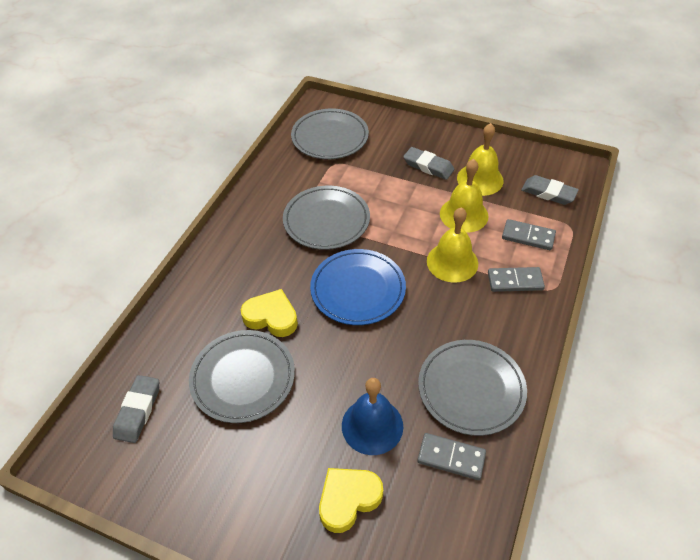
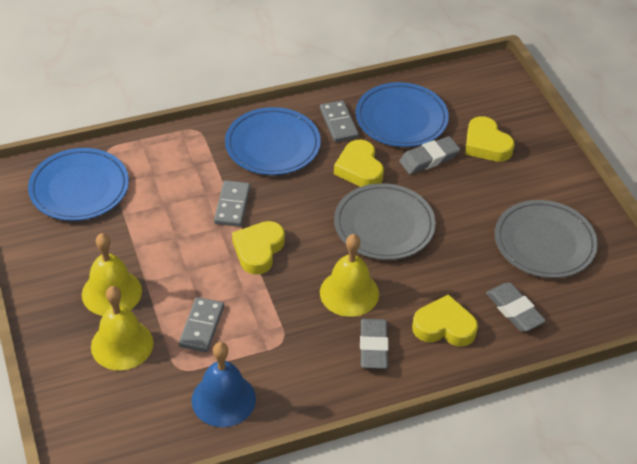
blue plate: [310,249,406,325] = 1 -> [28,148,129,221] [225,107,321,175] [356,82,449,147] = 3
grey plate: [189,330,295,423] [283,186,370,250] [291,109,369,159] [418,340,527,436] = 4 -> [334,183,436,260] [495,200,598,278] = 2
yellow heart: [241,289,298,337] [319,468,383,533] = 2 -> [232,221,285,275] [334,140,384,187] [412,294,478,347] [465,116,514,162] = 4

